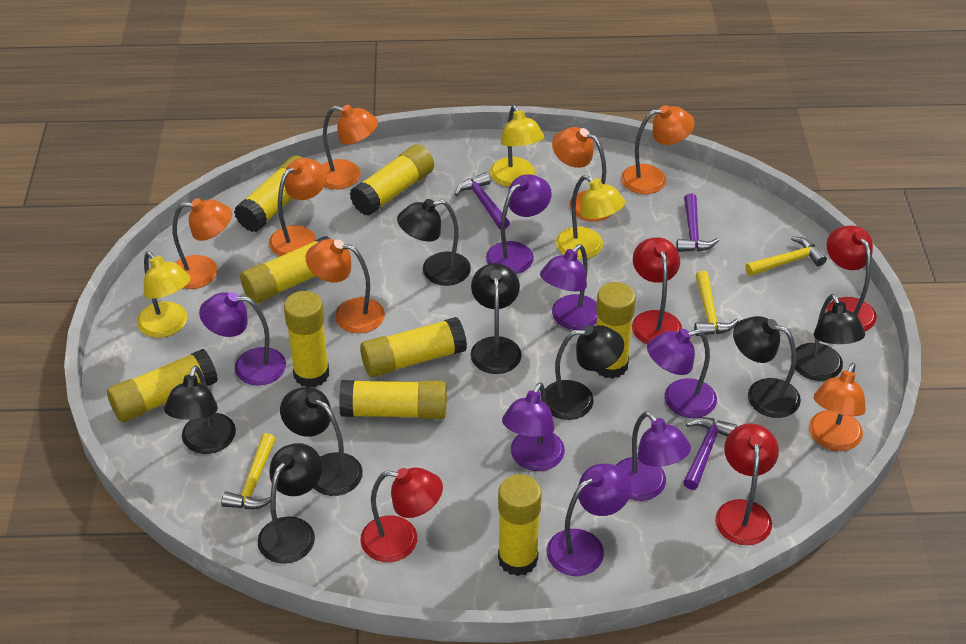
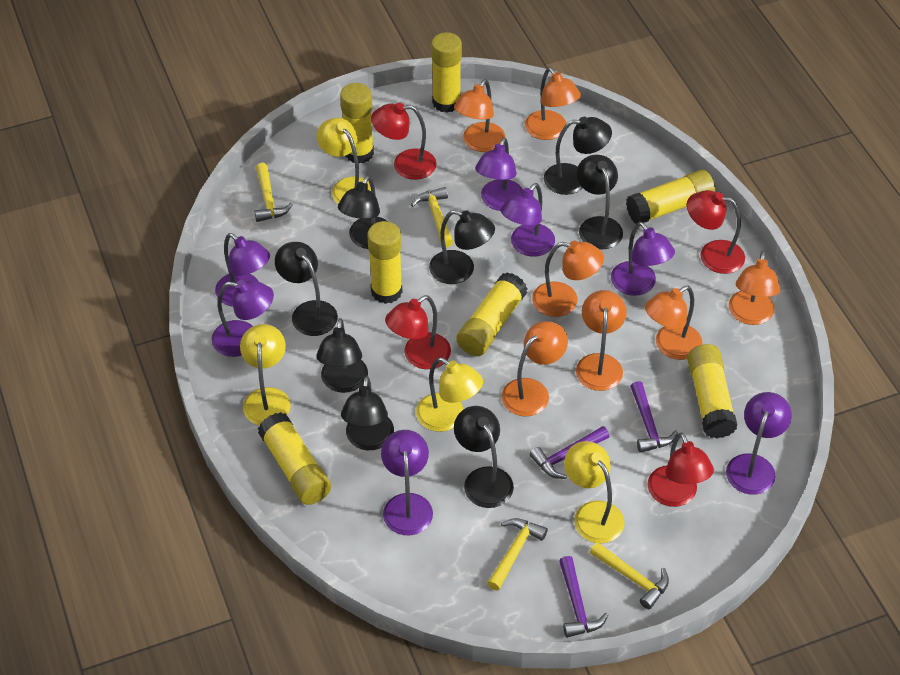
yellow glue stick: [107,349,218,422] [234,155,303,232] [240,236,330,304] [284,291,329,387] [339,380,447,419] [350,145,434,216] [360,317,467,377] [498,474,542,576] [595,282,636,379] = 9 -> [258,412,331,505] [340,83,374,163] [367,221,402,304] [431,32,462,113] [456,272,527,356] [626,170,715,224] [687,344,737,439] = 7
yellow hammer: [221,433,276,509] [694,271,739,336] [745,236,827,276] = 3 -> [255,163,293,222] [411,187,453,247] [487,518,548,591] [590,542,669,609] = 4
yellow lamp: [137,252,191,338] [490,105,544,187] [556,175,625,260] = 3 -> [240,324,291,426] [317,118,371,204] [416,357,483,432] [564,441,624,543] = 4

